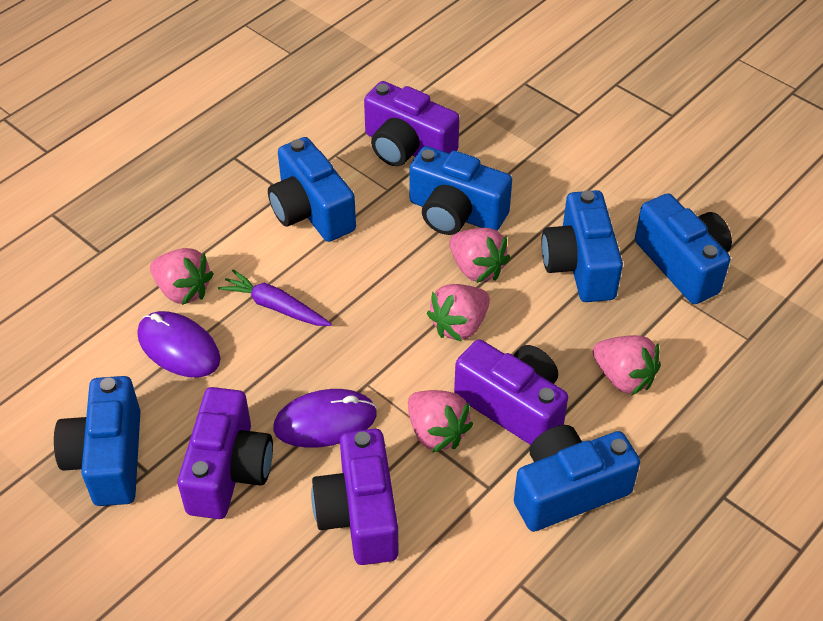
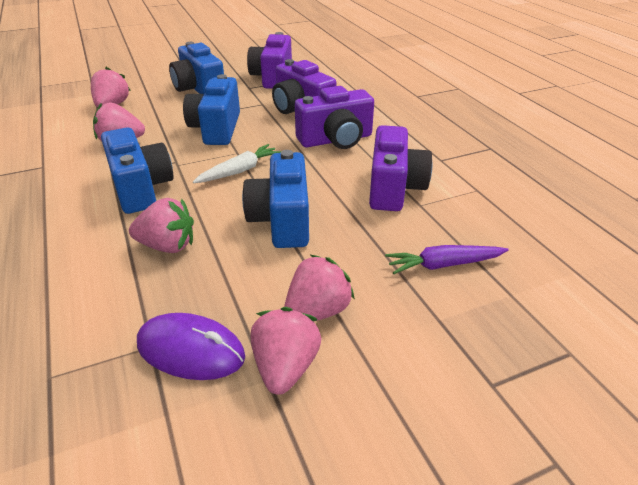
blue camera: [54,376,141,506] [268,137,356,242] [409,146,512,235] [514,425,640,532] [542,190,623,302] [635,193,732,304] = 6 -> [101,128,174,214] [169,42,224,94] [183,74,240,145] [242,150,309,248] = 4
purple mouse: [137,311,220,377] [273,389,377,448] = 2 -> [137,313,245,380] = 1
white carrot: none = 0 -> [193,144,281,183] = 1

